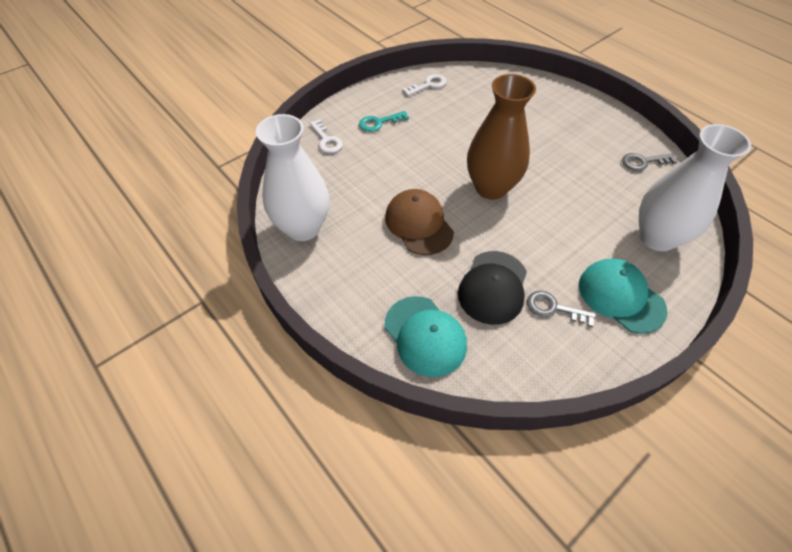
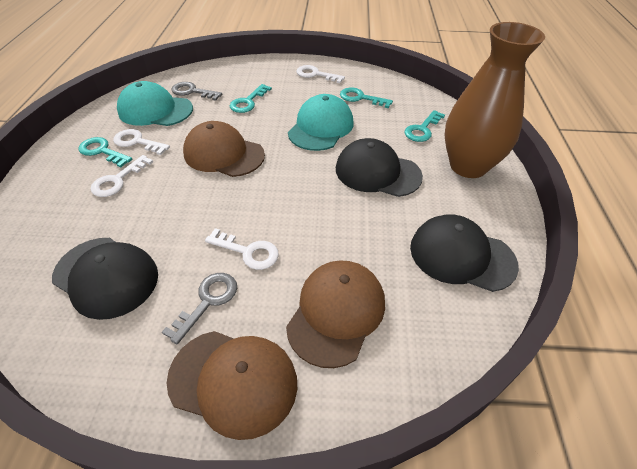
black cap: [458,251,527,325] = 1 -> [52,238,158,320] [336,138,423,197] [410,214,519,292] = 3
brown cap: [385,189,454,255] = 1 -> [167,331,297,440] [183,121,265,177] [286,260,385,368] = 3
turquoise key: [359,111,409,132] = 1 -> [78,137,132,167] [229,84,272,113] [340,87,393,108] [404,110,445,142] = 4
white key: [310,119,343,153] [402,74,447,96] = 2 -> [90,155,153,197] [113,129,170,155] [205,228,279,270] [296,65,345,83] = 4
white vase: [256,114,329,241] [639,124,751,251] = 2 -> none = 0

